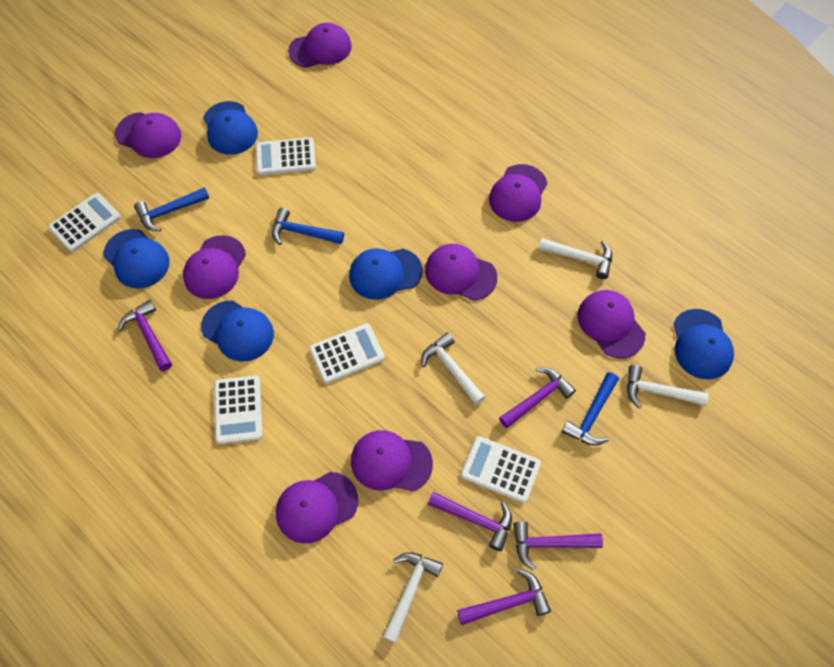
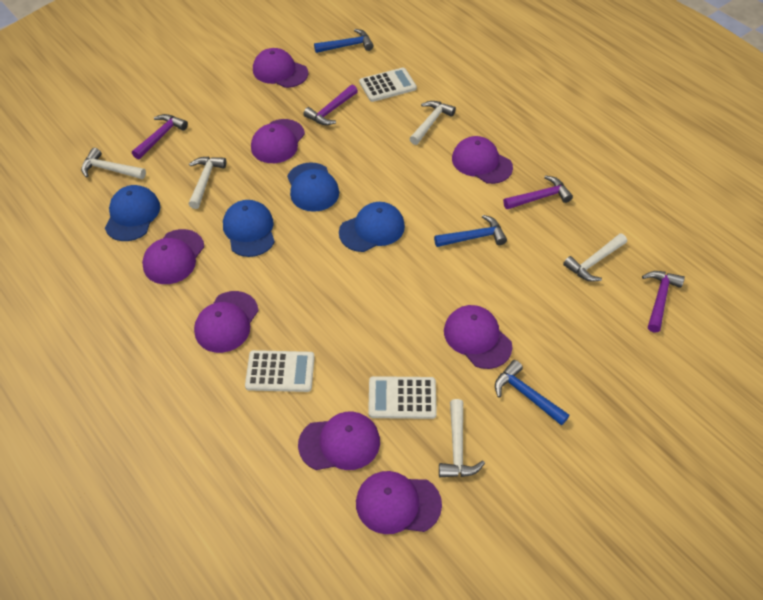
blue cap: [103,229,170,288] [201,301,274,362] [203,101,258,155] [349,248,423,300] [673,309,734,379] = 5 -> [105,185,160,241] [223,200,275,257] [287,162,339,212] [339,202,405,252] = 4
purple hammer: [118,300,172,371] [428,492,512,551] [457,569,551,625] [499,367,576,428] [513,521,603,570] = 5 -> [132,114,188,160] [303,85,358,125] [503,175,573,209] [642,271,685,333] = 4
white calculator: [48,193,121,252] [214,375,263,444] [256,137,316,176] [309,323,385,384] [461,436,541,503] = 5 -> [245,350,315,392] [359,68,417,102] [368,376,437,419] = 3
white hammer: [382,552,443,643] [421,333,485,405] [539,238,612,279] [627,365,709,408] = 4 -> [81,148,146,179] [188,157,226,209] [409,101,456,145] [439,399,485,477] [563,233,627,282] = 5

